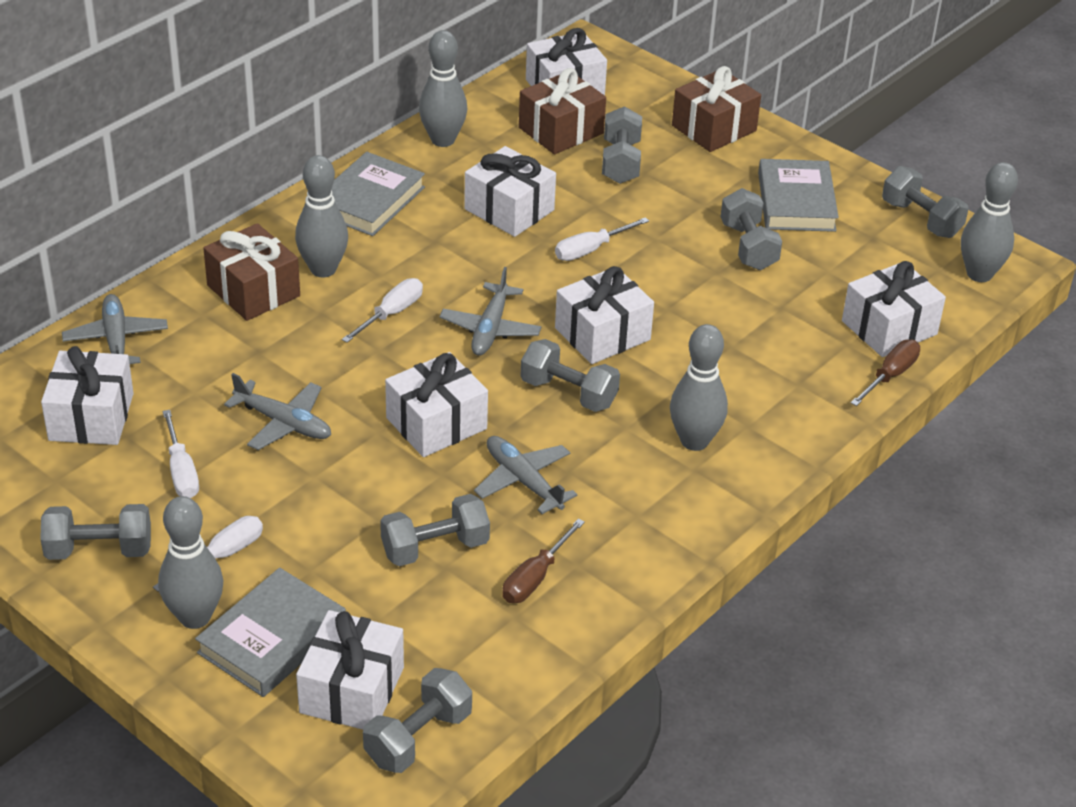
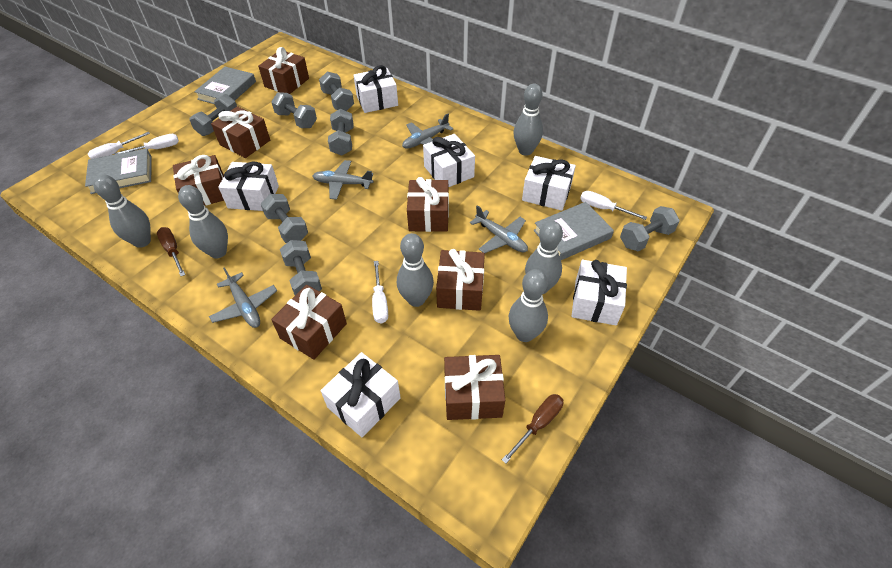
brown gift: [203,223,300,321] [519,68,606,154] [672,66,761,152] = 3 -> [173,155,224,206] [211,106,270,158] [258,47,309,94] [271,285,347,360] [407,177,449,232] [436,249,485,311] [444,355,505,420] = 7
grey bowling pin: [158,496,223,629] [295,155,348,277] [419,30,467,147] [670,324,728,451] [961,162,1018,282] = 5 -> [93,174,151,248] [178,185,228,259] [397,233,434,307] [509,269,548,342] [514,84,543,156] [525,221,563,294] = 6
white gift: [41,346,134,445] [296,610,404,730] [385,352,488,457] [464,146,556,237] [526,28,607,95] [555,266,654,364] [842,261,946,357] = 7 -> [218,162,279,211] [321,352,401,438] [353,65,398,113] [423,134,475,187] [522,156,576,211] [572,260,627,325] = 6

